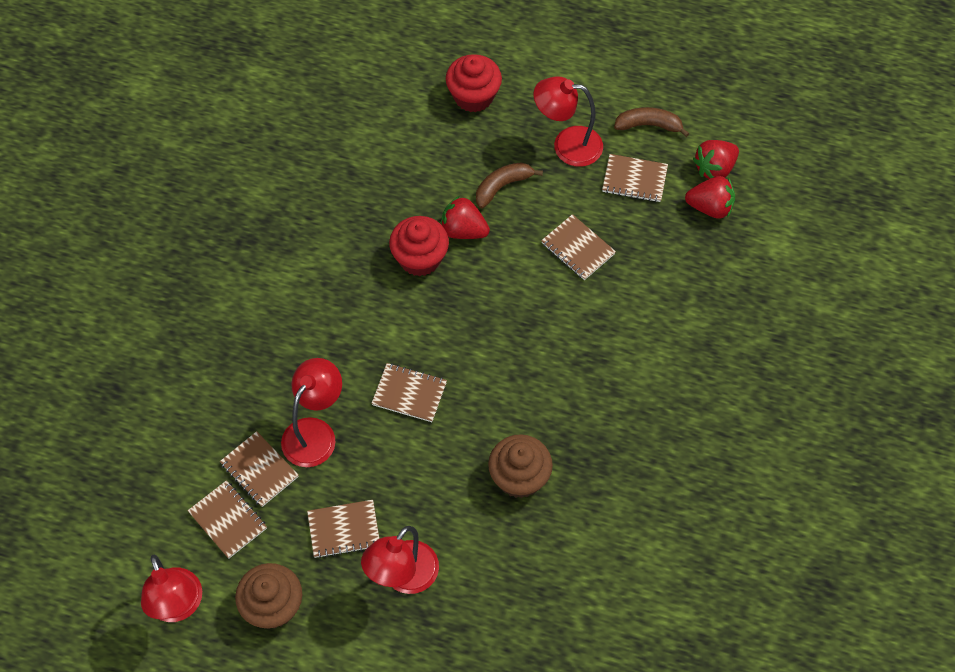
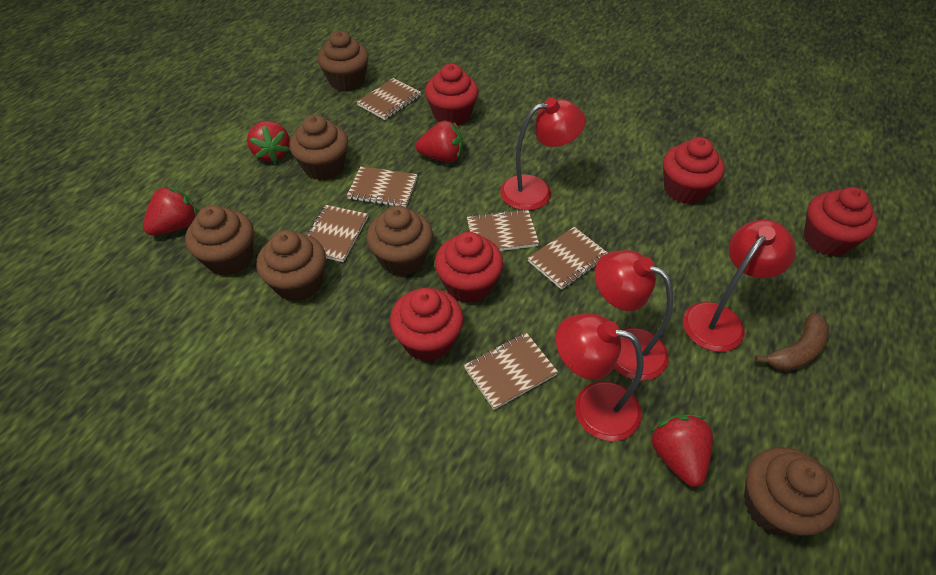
brown banana: [476,162,543,208] [614,107,690,137] = 2 -> [755,312,829,371] = 1
brown cupcake: [235,563,302,629] [488,434,553,498] = 2 -> [185,205,254,276] [257,230,326,302] [289,115,348,181] [318,31,369,91] [367,206,433,276] [744,447,840,537] = 6
red cupcake: [389,216,449,276] [446,54,502,113] = 2 -> [390,288,464,362] [425,64,479,126] [435,232,503,303] [663,137,725,204] [804,187,877,256] = 5
red strawberry: [441,196,490,239] [685,176,735,219] [693,140,739,179] = 3 -> [143,186,197,235] [247,121,290,163] [416,121,463,162] [651,415,713,487] = 4

